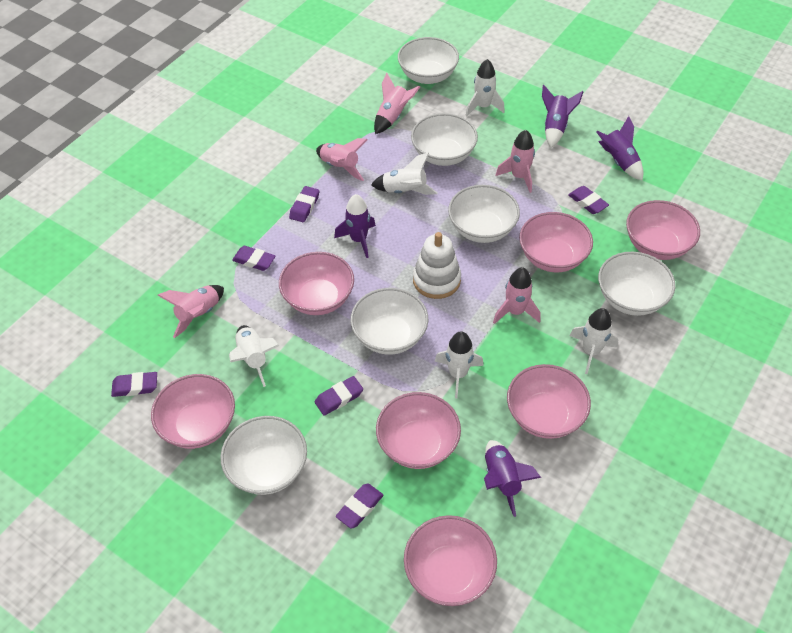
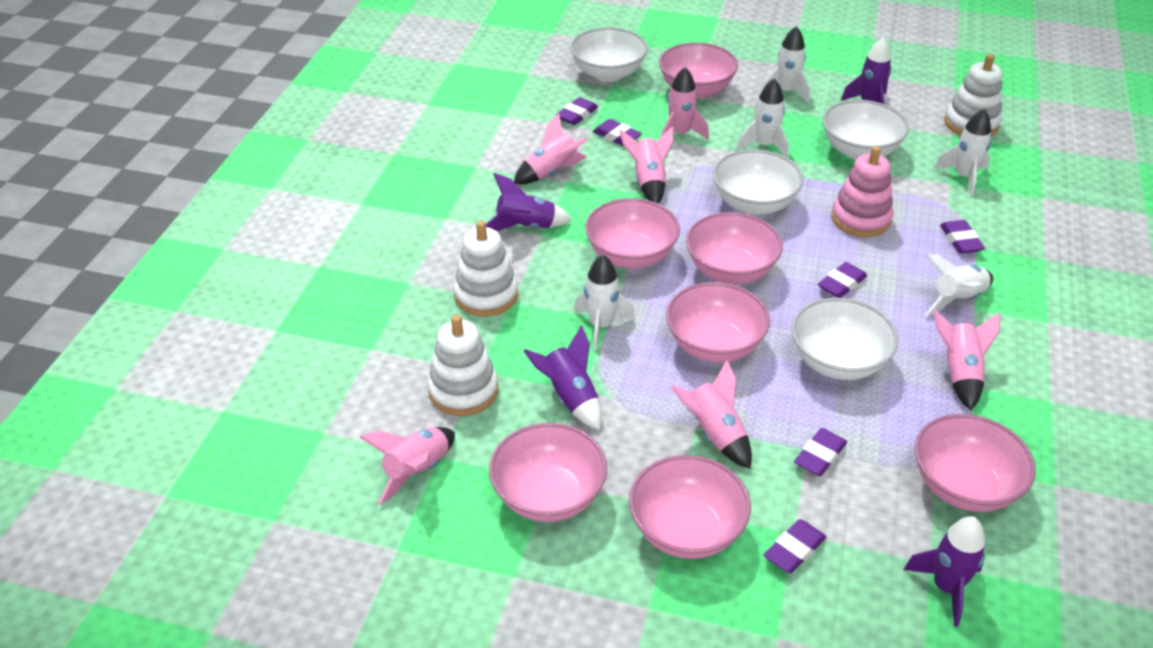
pink rocket: [157,285,224,338] [316,138,368,181] [374,73,420,134] [493,267,541,324] [496,130,535,193] = 5 -> [360,427,455,505] [514,113,588,184] [619,126,674,204] [661,67,709,140] [671,360,752,469] [933,310,1000,410] = 6
pink stacking toy: none = 0 -> [831,146,893,237] = 1
white bowl: [221,416,307,495] [350,288,428,355] [398,37,459,84] [411,113,478,166] [448,185,520,243] [598,252,675,316] = 6 -> [570,27,648,82] [713,149,803,215] [792,298,898,380] [823,100,909,160] = 4
white stacking toy: [413,232,461,299] = 1 -> [427,315,498,416] [453,220,518,316] [944,54,1002,137] = 3

